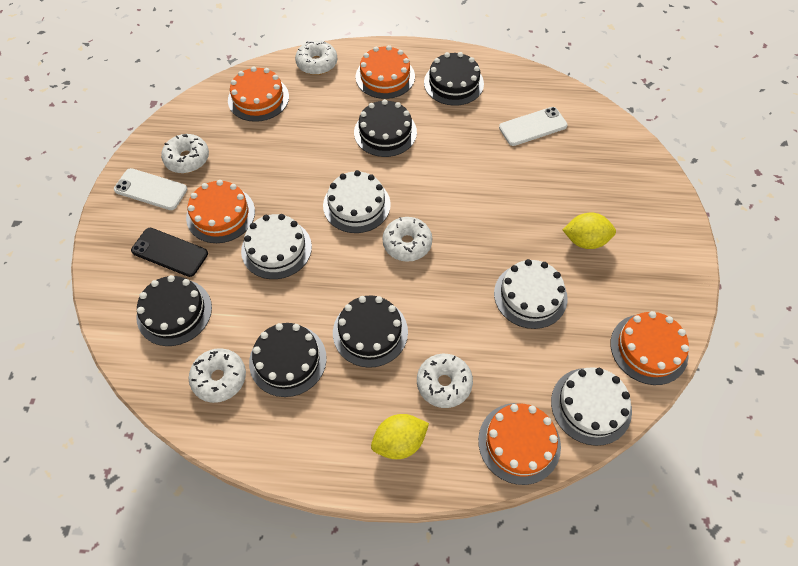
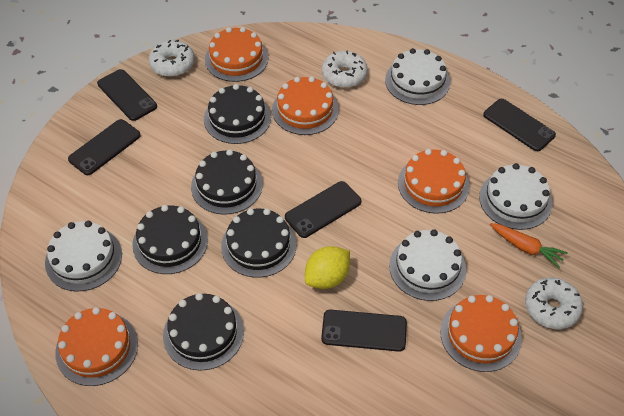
black phone: [131,228,208,277] = 1 -> [68,119,141,175] [97,69,157,121] [285,181,362,238] [321,310,407,352] [483,99,556,151] = 5
orange carrot: none = 0 -> [490,223,568,268] = 1
white donut: [161,134,209,173] [189,348,246,403] [295,40,337,75] [382,217,433,262] [417,354,473,408] = 5 -> [149,40,195,77] [322,51,368,88] [525,277,583,329] = 3
white phone: [114,168,188,210] [499,107,568,146] = 2 -> none = 0
yellow lemon: [371,414,429,459] [563,212,616,249] = 2 -> [305,246,350,289] = 1

